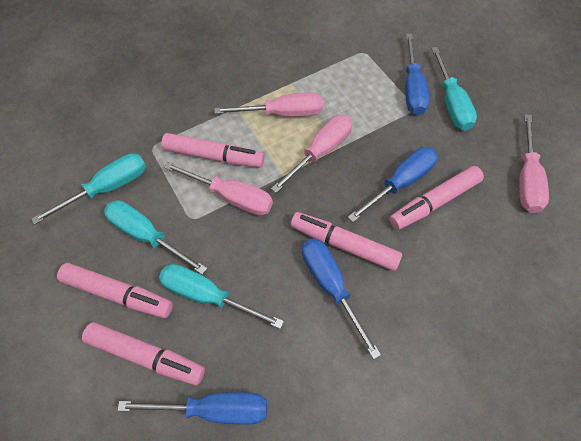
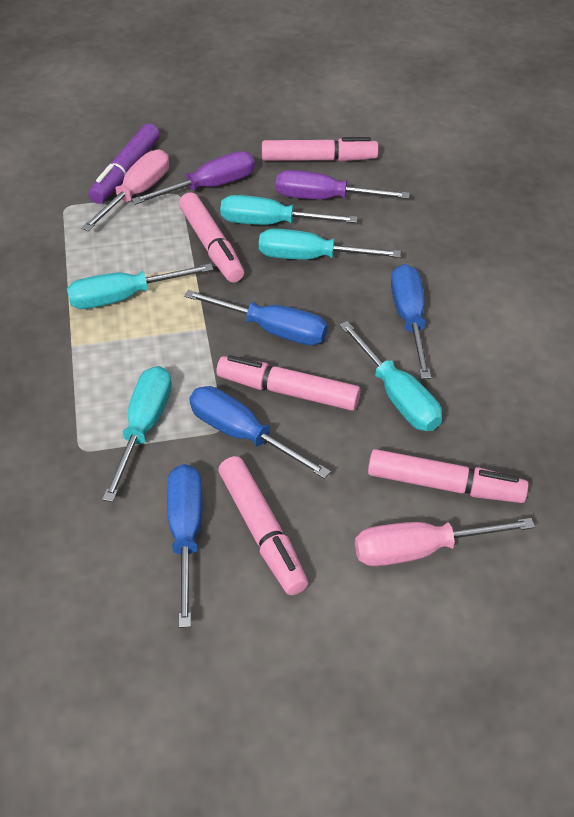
pink screwdriver: [164,162,273,216] [215,93,323,117] [271,115,353,193] [519,114,549,213] = 4 -> [81,150,169,231] [355,518,535,566] = 2
purple marker: none = 0 -> [89,123,160,204] = 1
purple screwdriver: none = 0 -> [131,151,255,205] [276,170,410,199] = 2
turquoise screwdriver: [31,153,146,225] [104,200,207,275] [159,264,284,329] [431,47,477,130] = 4 -> [67,263,213,309] [102,366,172,502] [220,195,358,225] [259,229,401,259] [339,321,442,431] = 5

